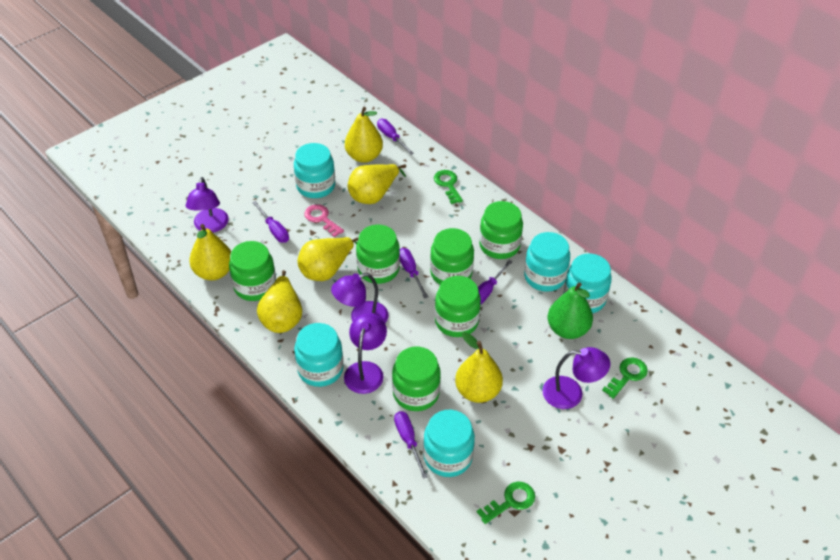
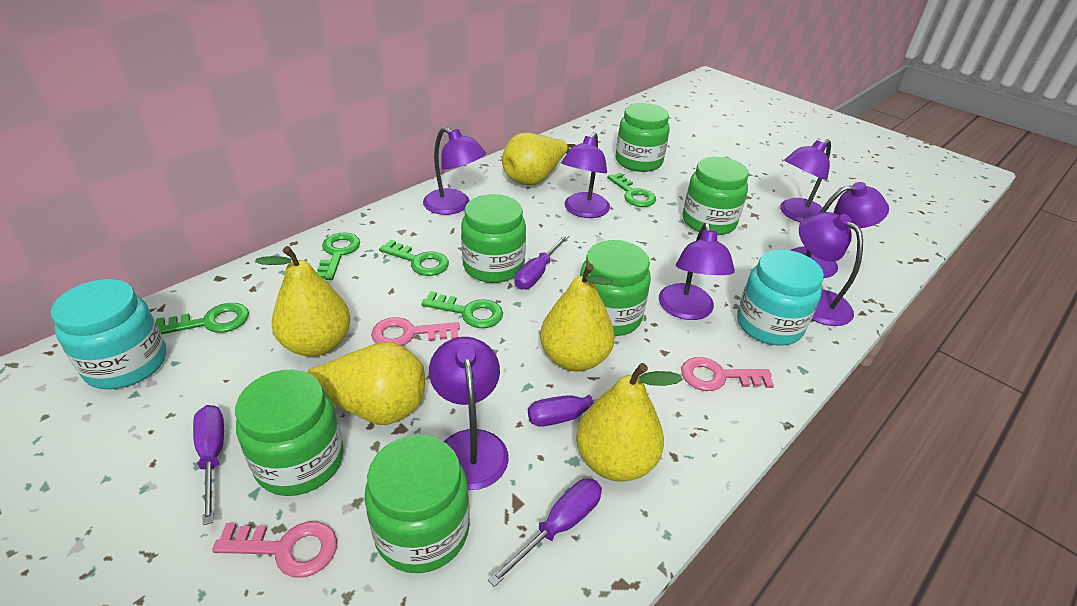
green key: [434,170,463,204] [477,482,535,524] [602,357,648,399] = 3 -> [156,303,249,334] [317,233,360,280] [379,240,449,276] [421,291,503,328] [607,173,656,207] = 5
green pear: [548,282,593,339] = 1 -> none = 0
pink key: [304,204,344,237] = 1 -> [212,521,337,578] [371,317,460,346] [681,357,774,391] = 3
purple lamp: [186,177,229,232] [331,273,389,323] [344,313,387,394] [542,347,611,409] = 4 -> [423,127,486,215] [429,337,509,490] [561,132,610,218] [659,223,735,320] [780,139,831,222] [791,182,889,278] [799,212,863,326] = 7
purple screwdriver: [252,201,289,243] [377,119,414,155] [394,411,428,479] [399,248,428,299] [478,260,513,305] = 5 -> [193,405,224,525] [488,478,602,587] [514,234,569,290] [528,390,649,427] = 4
turquoise jar: [294,143,335,198] [294,323,344,387] [423,410,475,477] [524,232,570,292] [563,253,612,313] = 5 -> [51,279,166,389] [737,250,824,346] = 2
yellow pear: [189,224,231,280] [257,270,302,333] [297,237,359,281] [345,107,383,163] [348,164,406,204] [455,332,503,403] = 6 -> [255,246,350,357] [307,342,425,425] [502,133,575,186] [540,263,615,371] [576,363,683,482] = 5

